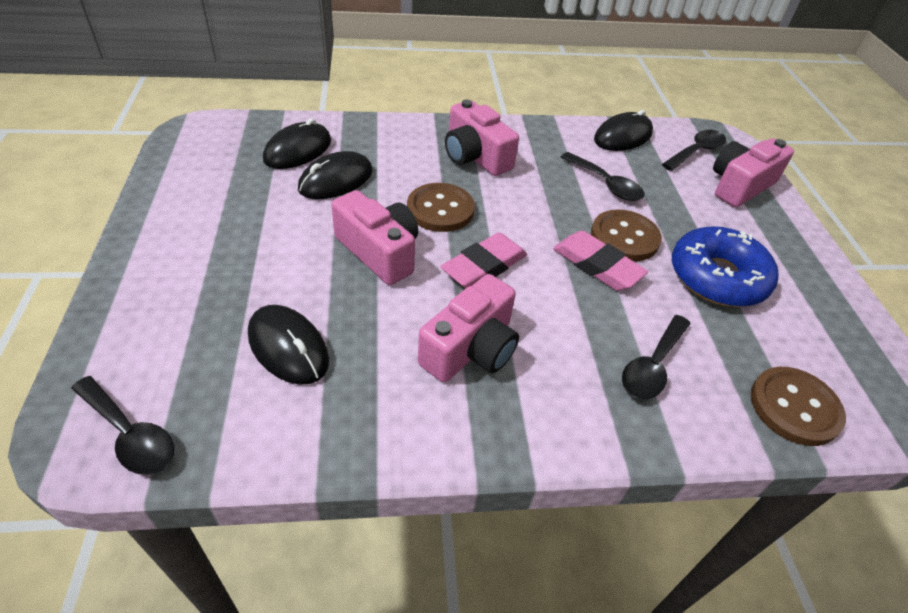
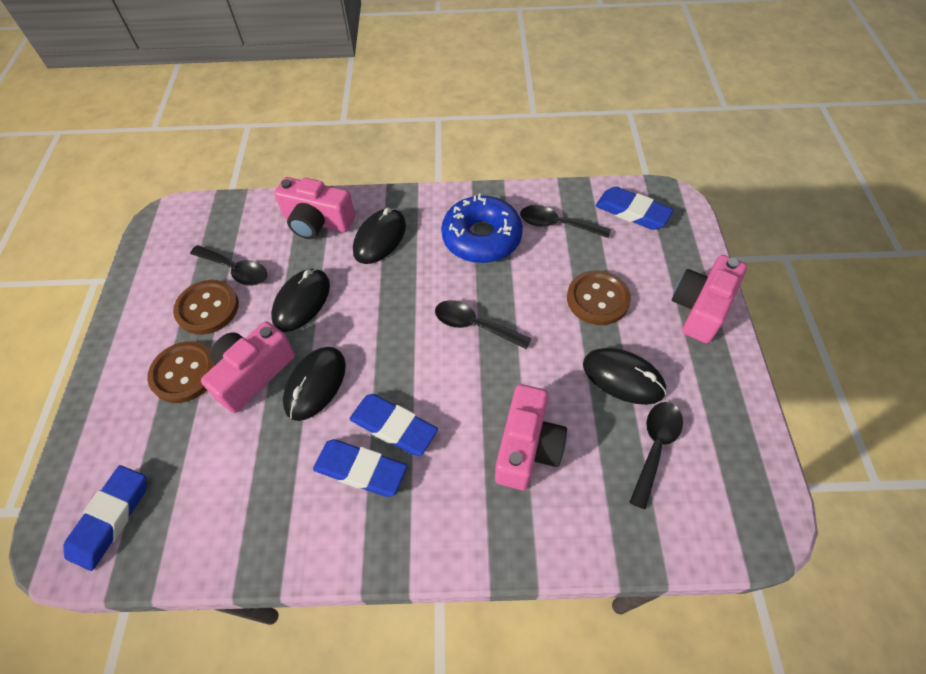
blue eraser: none = 0 -> [64,465,146,571] [313,439,407,497] [350,394,438,456] [595,186,674,230] = 4
pink eraser: [440,232,527,288] [553,231,648,291] = 2 -> none = 0

